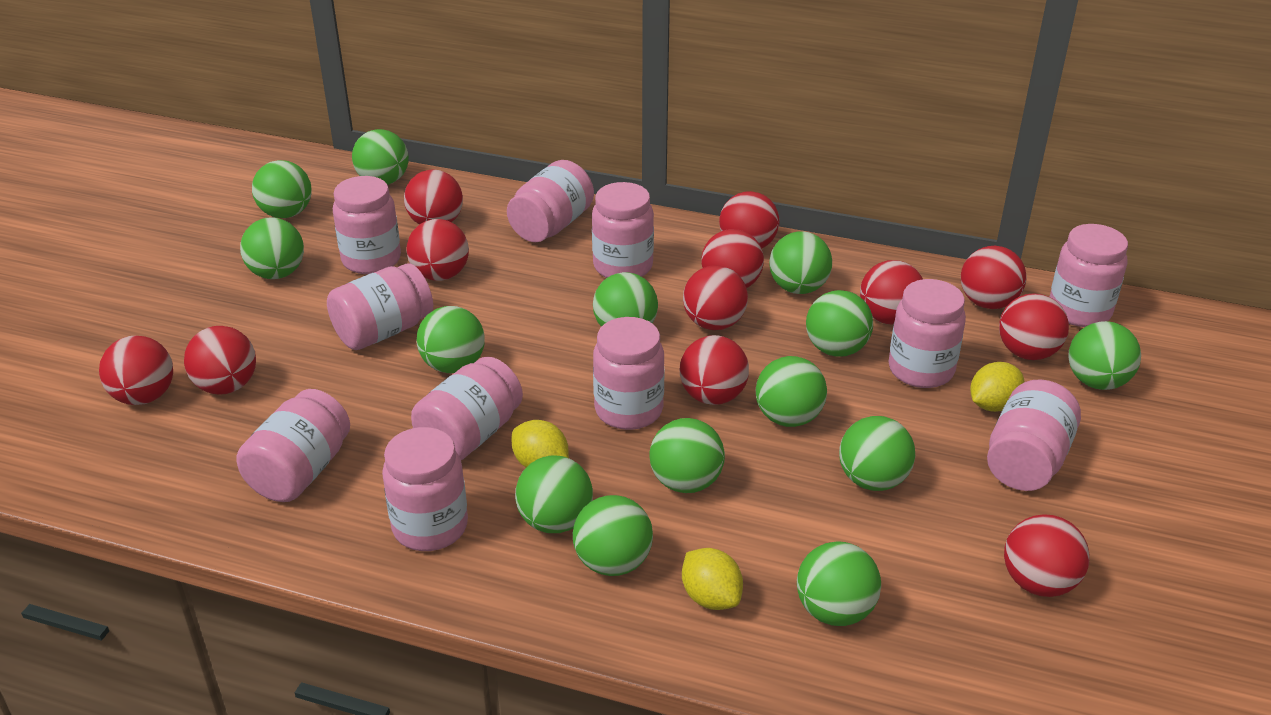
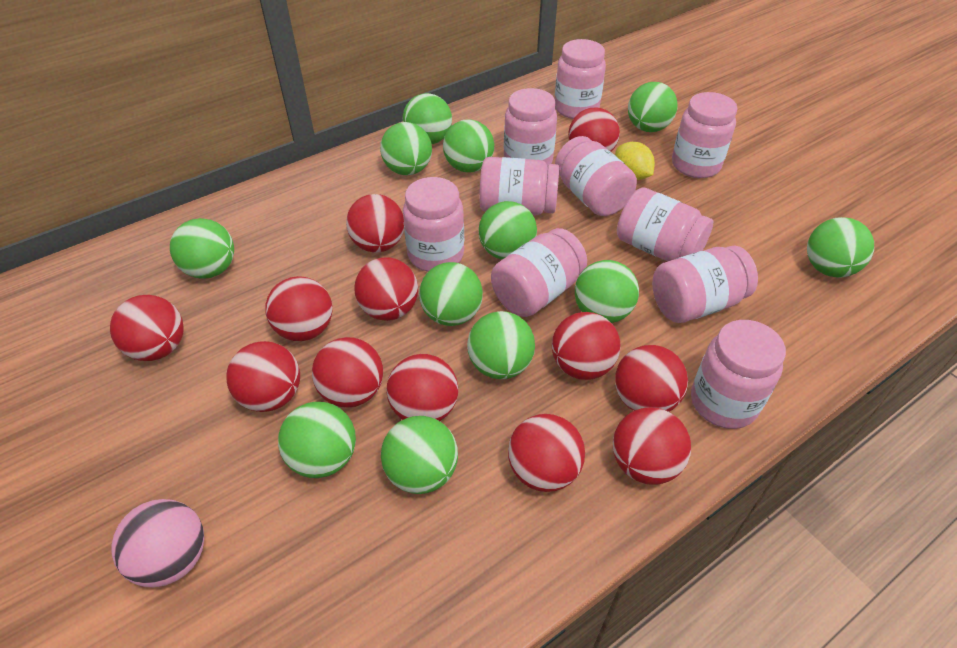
green ball: [240,217,304,279] [252,160,312,218] [352,129,409,185] [417,306,485,373] [515,455,593,533] [573,495,653,576] [593,272,658,327] [649,418,725,493] [756,356,827,427] [769,231,832,294] [797,541,881,626] [806,290,873,357] [839,416,915,491] [1068,321,1141,390] = 14 -> [170,218,234,279] [278,402,356,478] [380,122,432,175] [381,416,458,494] [403,93,452,144] [419,262,483,326] [443,119,494,173] [467,311,535,379] [478,201,537,260] [575,260,639,323] [628,82,678,132] [807,217,874,278] = 12
pink ball: none = 0 -> [111,499,204,587] = 1
pink jar: [236,389,350,502] [327,263,433,350] [333,176,401,274] [382,427,468,551] [411,357,523,460] [507,160,594,242] [592,182,654,278] [593,317,665,430] [888,279,966,388] [987,379,1081,491] [1050,224,1128,327] = 11 -> [403,177,464,272] [479,157,559,215] [491,228,587,317] [504,88,557,167] [555,39,606,119] [555,136,637,216] [617,187,713,262] [652,246,758,323] [672,92,738,178] [691,320,786,429] = 10
yellow lemon: [511,420,569,468] [682,548,743,610] [970,362,1024,412] = 3 -> [615,142,655,180] = 1

